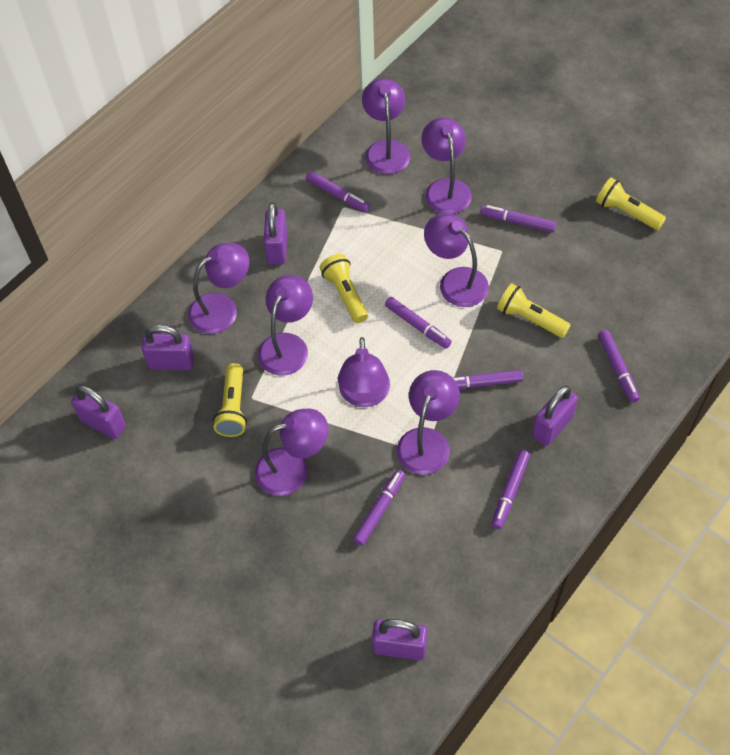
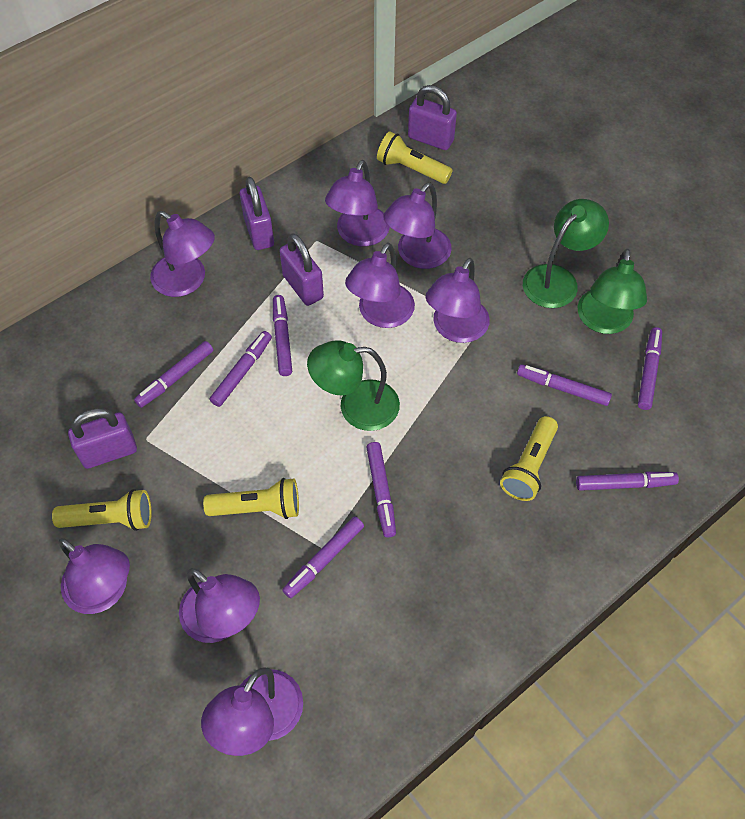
green lamp: none = 0 -> [307,340,400,431] [523,199,609,308] [578,249,647,334] = 3
purple marker: [306,171,370,212] [353,469,405,546] [385,297,452,349] [452,370,523,389] [480,205,557,232] [491,450,530,529] [598,330,640,403] = 7 -> [134,341,213,408] [210,331,272,407] [273,295,292,376] [282,517,364,598] [366,442,396,537] [517,364,612,406] [576,471,679,491] [638,327,662,410] = 8
purple padlock: [71,385,126,439] [141,325,194,370] [263,202,288,265] [372,619,427,660] [532,385,578,446] = 5 -> [68,408,137,469] [240,177,274,250] [279,233,324,306] [408,85,457,150] = 4

